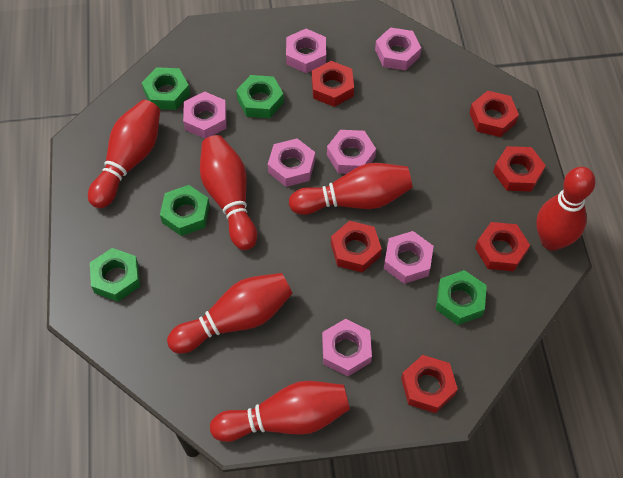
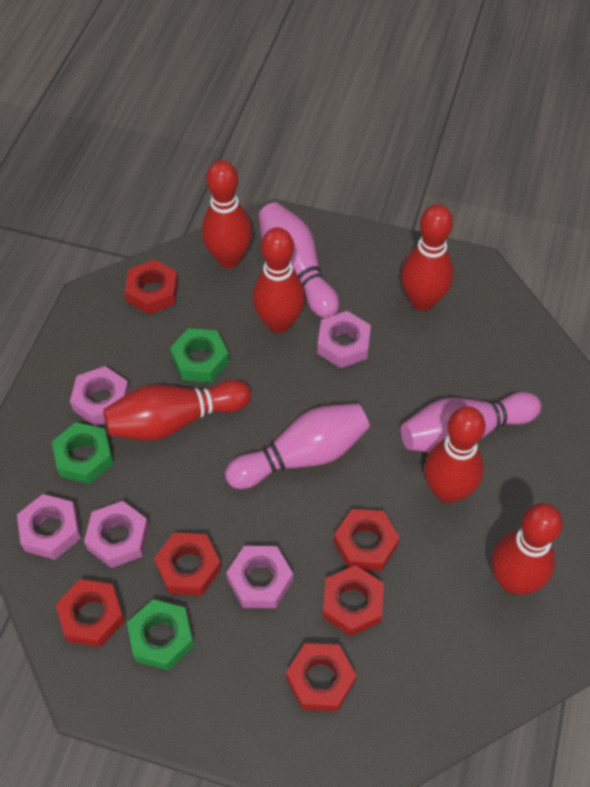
green nut: [90,248,140,302] [142,67,190,110] [160,185,210,236] [236,75,284,118] [436,270,487,325] = 5 -> [52,422,114,484] [127,599,194,671] [170,328,229,383] = 3
pink bowling pin: none = 0 -> [225,403,370,489] [259,202,339,318] [401,392,541,453] = 3
pink nut: [183,91,227,139] [268,138,315,187] [286,29,326,73] [322,319,372,376] [327,130,376,174] [375,27,421,70] [384,231,434,284] = 7 -> [17,494,81,560] [70,366,130,426] [84,501,149,568] [226,546,293,608] [317,311,371,368] = 5

